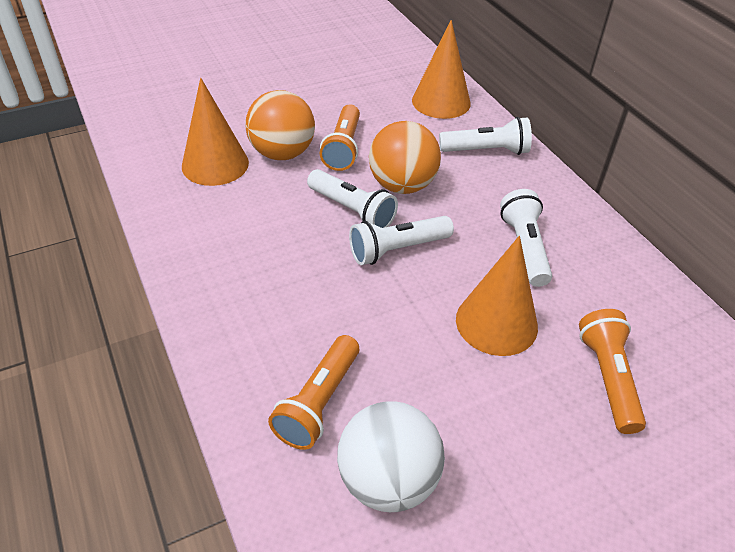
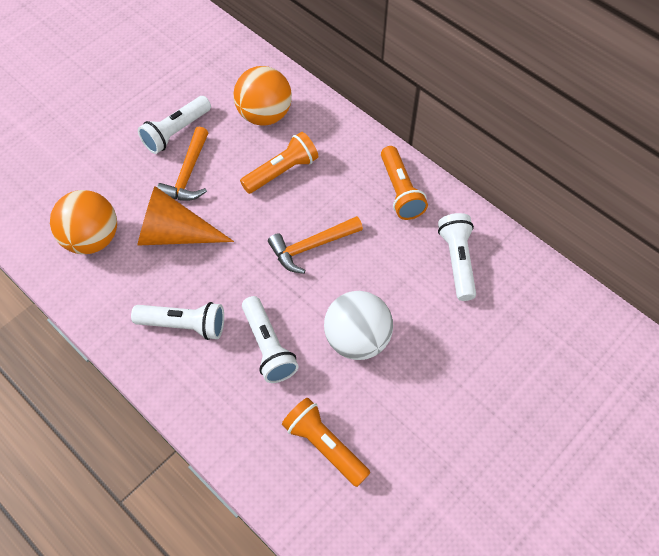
orange cone: [182,78,249,186] [412,20,471,119] [456,236,538,356] = 3 -> [138,186,234,246] = 1
orange hammer: none = 0 -> [157,127,209,201] [268,216,363,274] = 2

